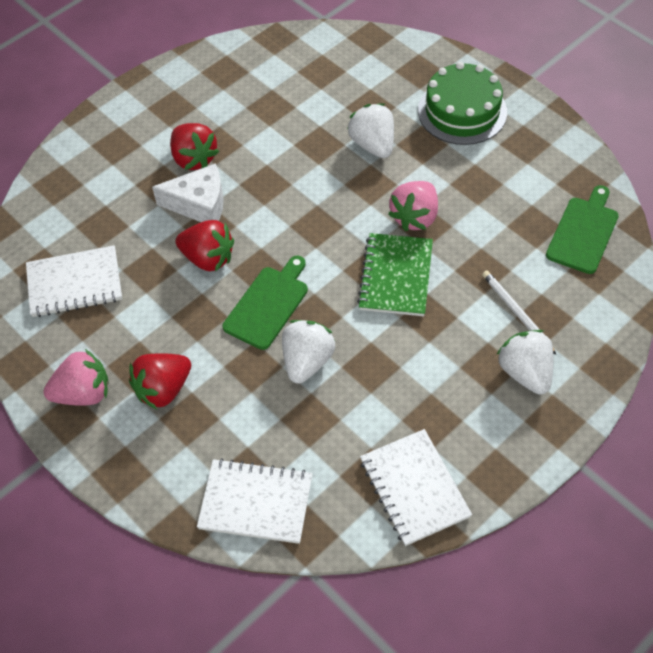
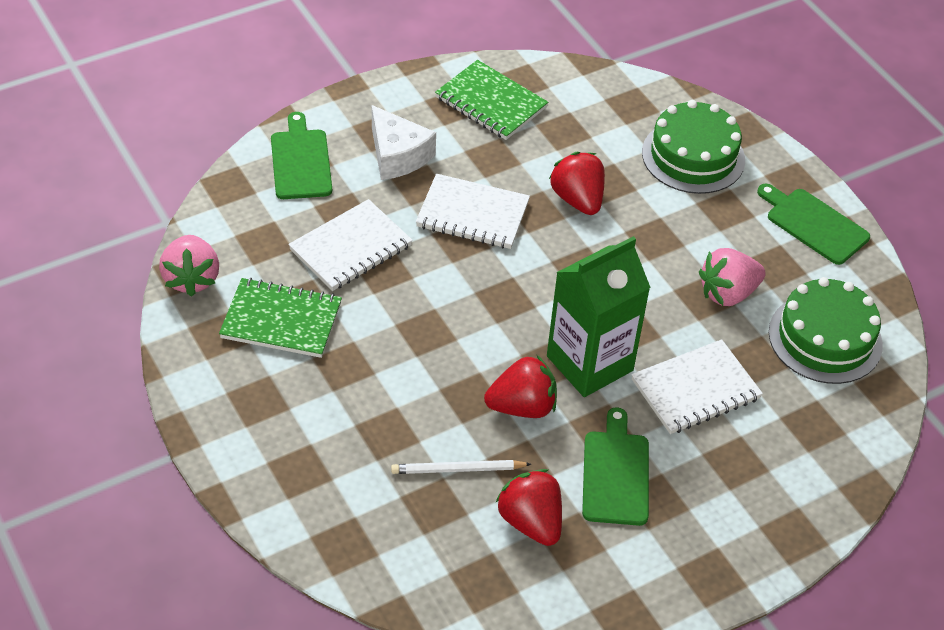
green cake: [418,62,507,145] = 1 -> [642,100,745,194] [769,277,883,384] = 2
green carton: none = 0 -> [547,236,651,397] = 1
green cutting board: [222,256,308,350] [546,185,619,274] = 2 -> [271,112,332,199] [582,407,649,526] [757,184,870,265] = 3
green notebook: [357,233,433,316] = 1 -> [219,278,342,358] [435,60,548,140] = 2
white strawberry: [282,320,335,384] [347,104,394,158] [497,330,553,395] = 3 -> none = 0

